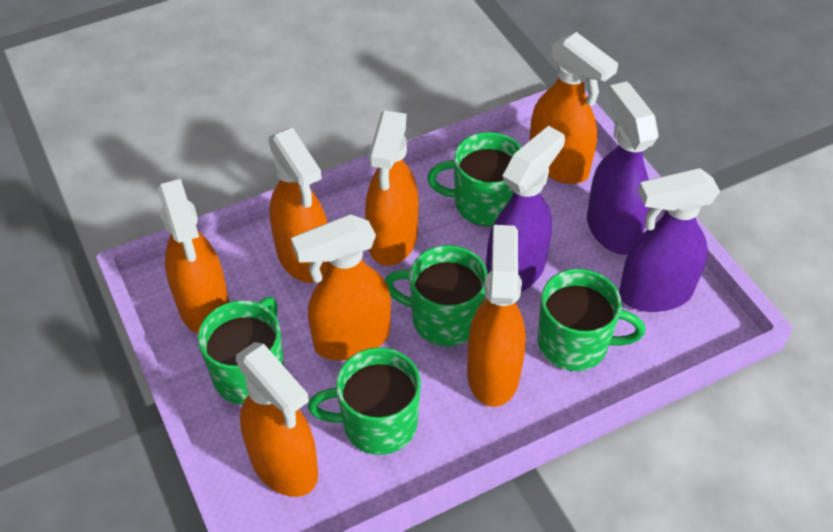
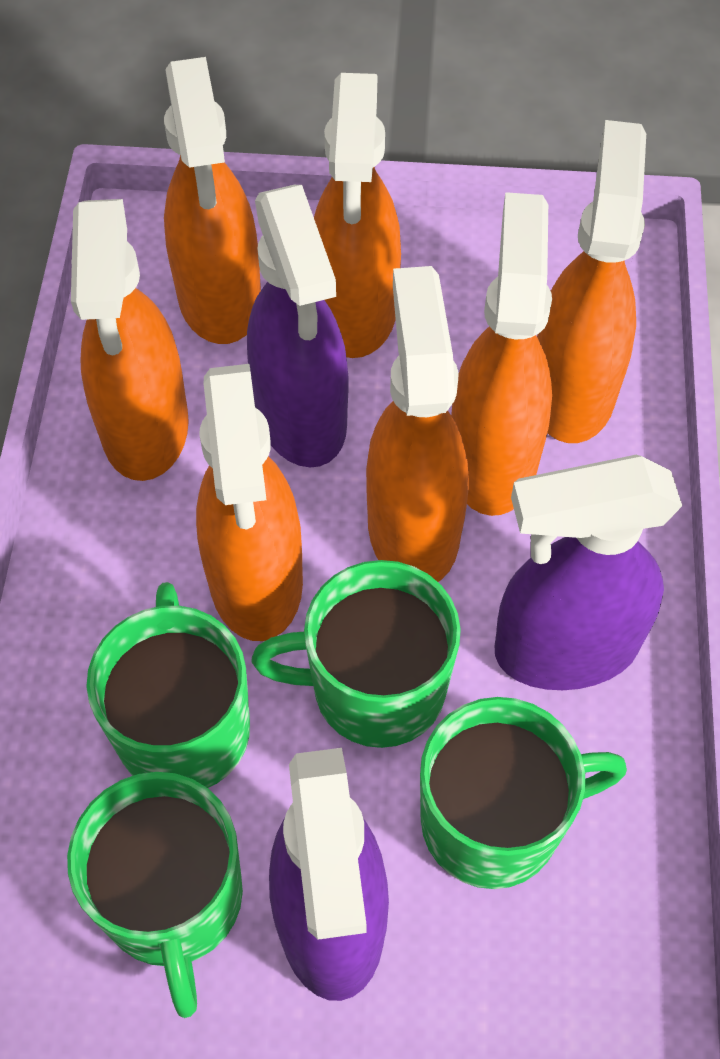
green mug: [198,297,284,405] [308,347,421,455] [385,245,488,346] [427,132,522,226] [538,269,645,371] = 5 -> [67,772,243,1018] [86,582,250,788] [252,560,461,748] [420,697,627,889] = 4

